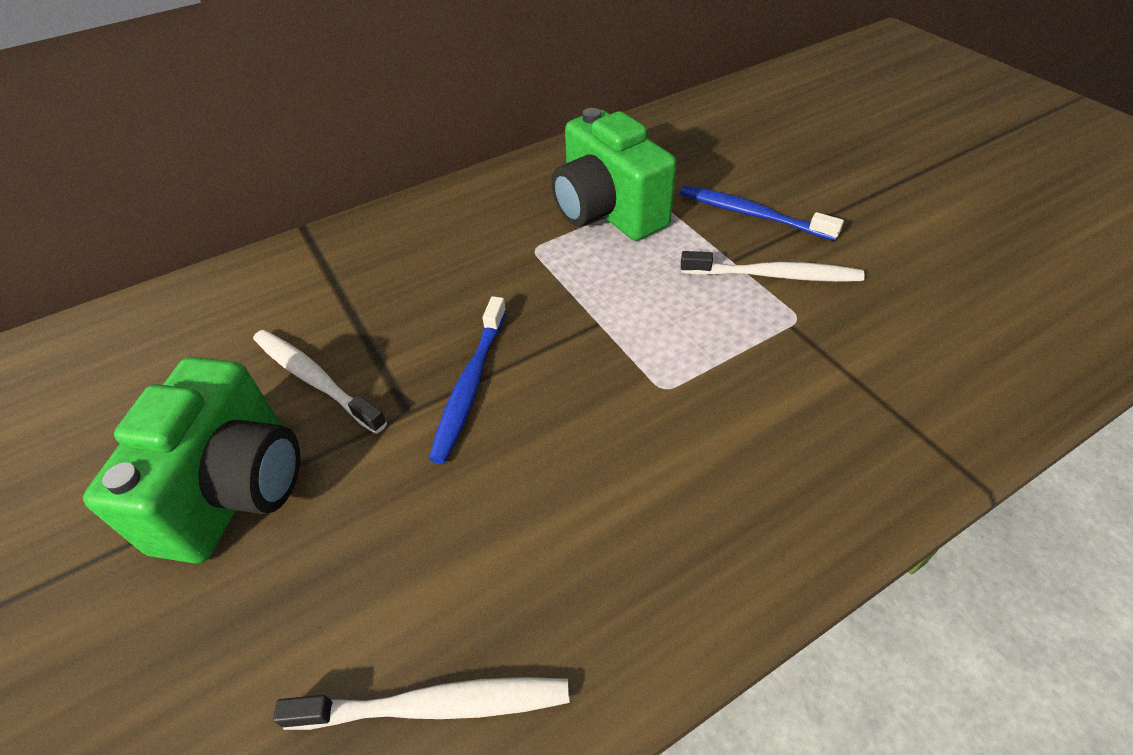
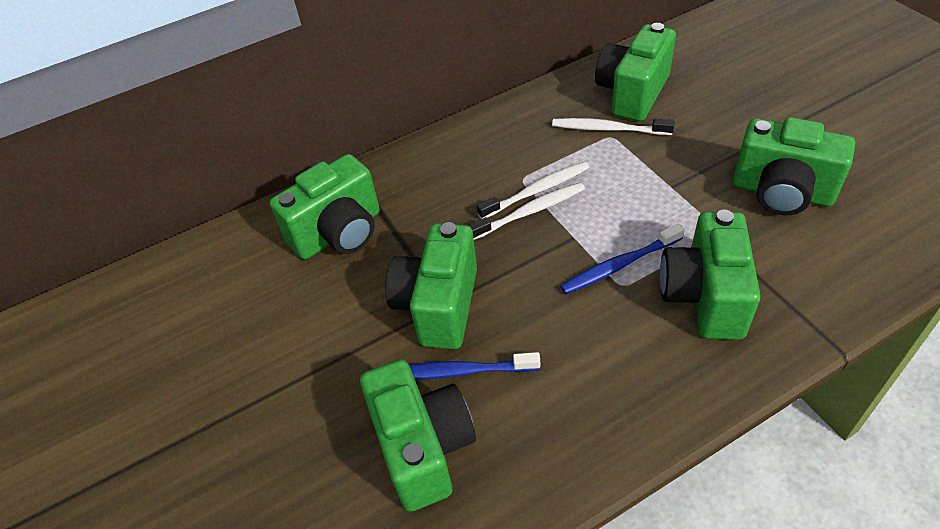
green camera: [83,357,300,564] [551,108,677,241] = 2 -> [270,154,380,260] [360,360,476,512] [385,222,477,350] [595,23,676,122] [660,210,761,340] [733,117,855,215] = 6

